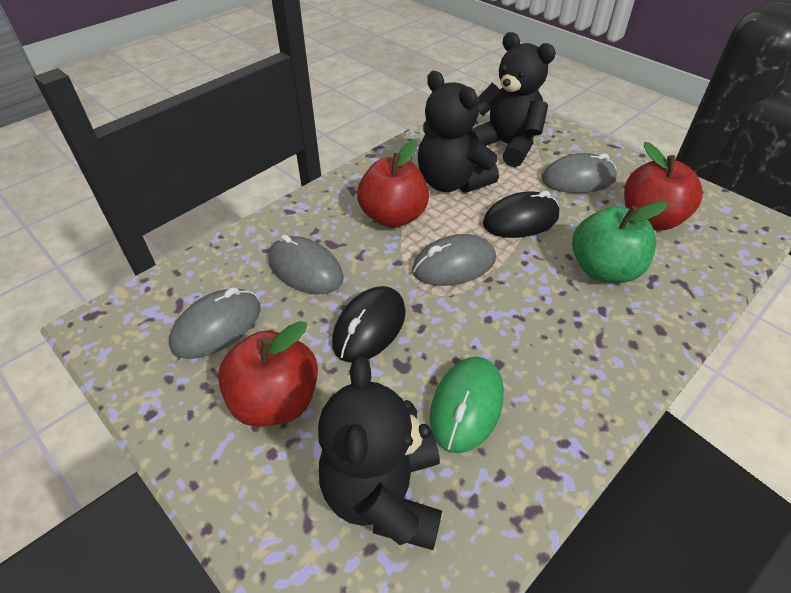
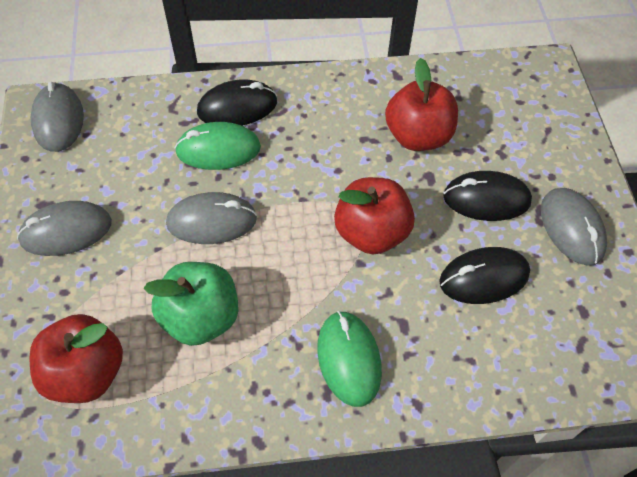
black mouse: [332,286,406,363] [483,191,559,238] = 2 -> [197,79,277,126] [439,247,530,304] [443,171,532,221] = 3
black teddy bear: [318,356,442,550] [418,71,499,193] [467,32,556,167] = 3 -> none = 0
green mouse: [430,357,504,453] = 1 -> [175,122,261,170] [317,311,382,407] = 2

